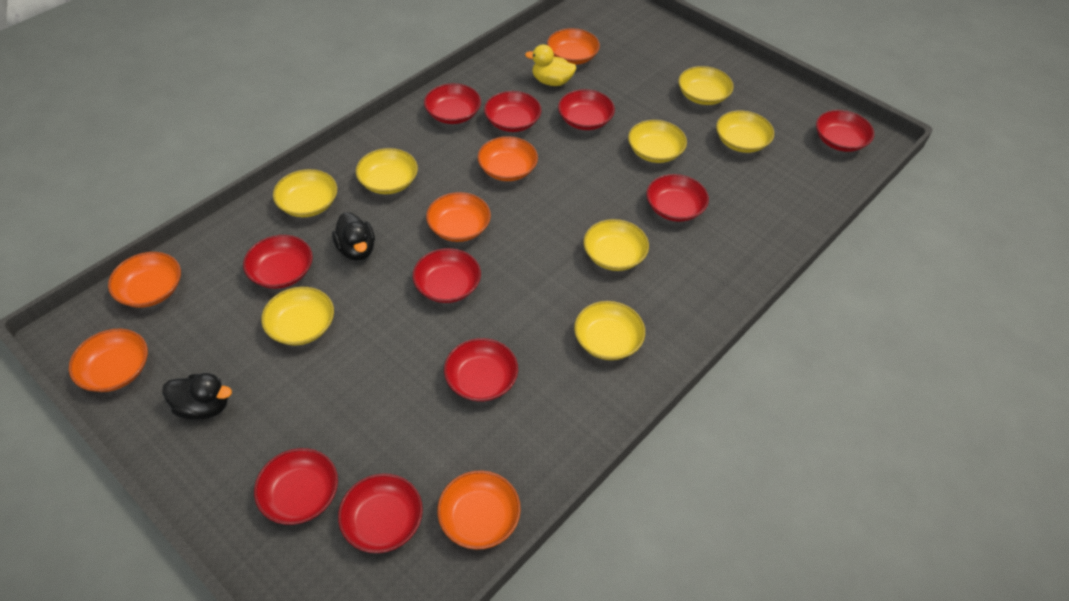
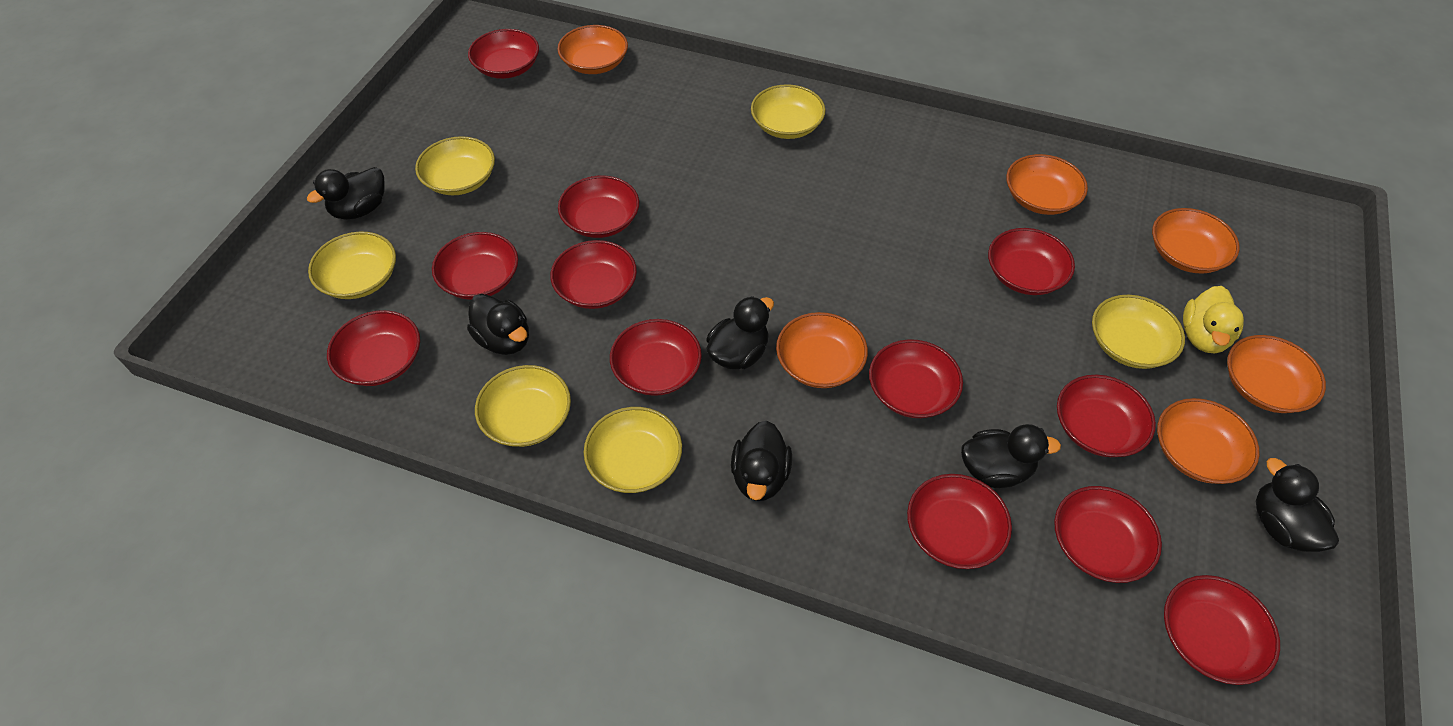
black duck: [162,373,232,420] [332,212,375,260] = 2 -> [307,167,385,220] [467,294,529,355] [706,296,774,369] [731,421,792,501] [961,424,1061,488] [1256,458,1339,552] = 6
red bowl: [243,235,313,289] [254,448,338,525] [338,473,423,553] [413,248,481,303] [424,83,481,124] [444,338,518,402] [484,91,542,132] [558,89,615,130] [646,174,709,222] [816,110,874,152] = 10 -> [327,310,420,386] [432,232,518,300] [468,29,539,79] [550,240,637,309] [558,176,639,238] [610,319,702,396] [869,339,963,418] [907,474,1012,569] [988,228,1075,295] [1054,486,1162,583] [1057,375,1156,457] [1164,575,1280,685] = 12
yellow bowl: [261,287,334,345] [273,169,337,217] [356,148,418,194] [574,301,645,360] [584,219,649,271] [628,120,687,163] [678,66,734,105] [716,111,774,153] = 8 -> [308,231,396,299] [415,136,495,195] [475,365,571,447] [584,407,682,493] [751,84,826,139] [1092,295,1185,369] = 6

